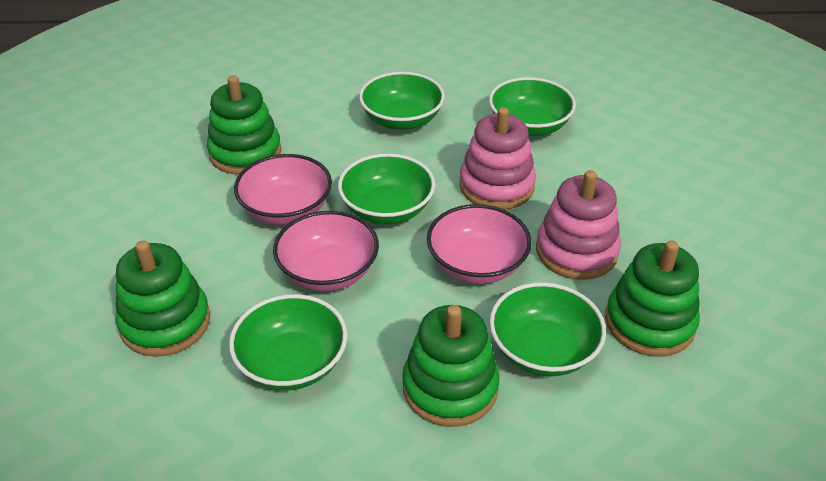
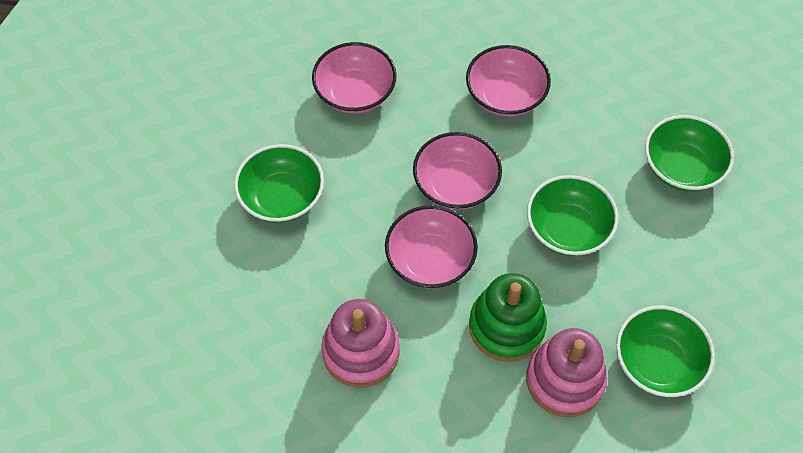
green bowl: [229,294,347,390] [338,153,435,224] [359,72,445,130] [489,77,576,136] [489,282,606,376] = 5 -> [234,144,324,223] [527,175,618,256] [616,306,715,397] [645,115,734,192] = 4
green stacking toy: [116,240,210,357] [207,75,281,175] [402,305,499,427] [605,240,700,356] = 4 -> [469,273,547,362] = 1
pink bowl: [234,154,332,225] [273,211,379,291] [427,204,532,284] = 3 -> [312,42,397,114] [385,205,478,289] [413,132,502,210] [466,45,551,117] = 4

